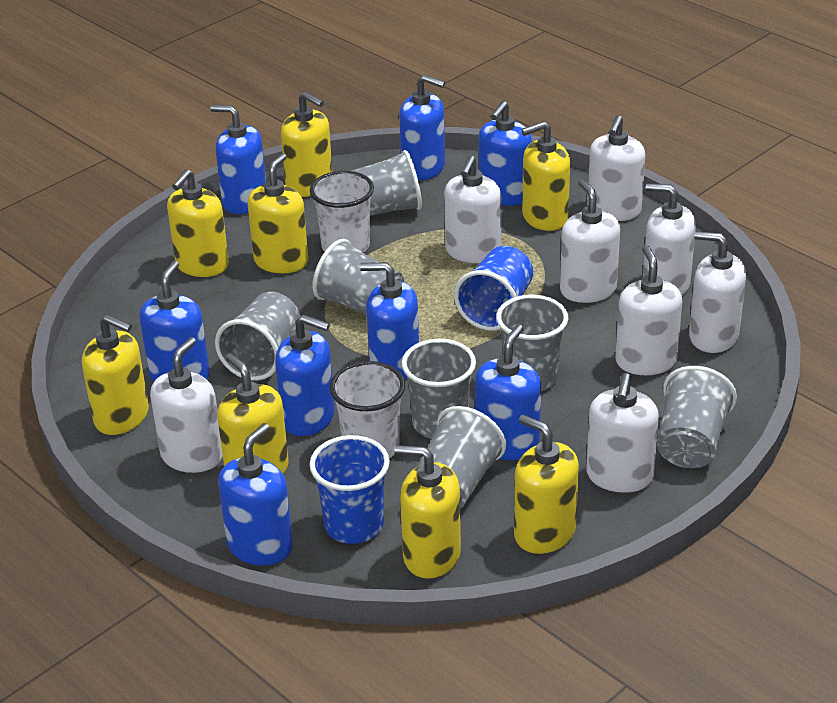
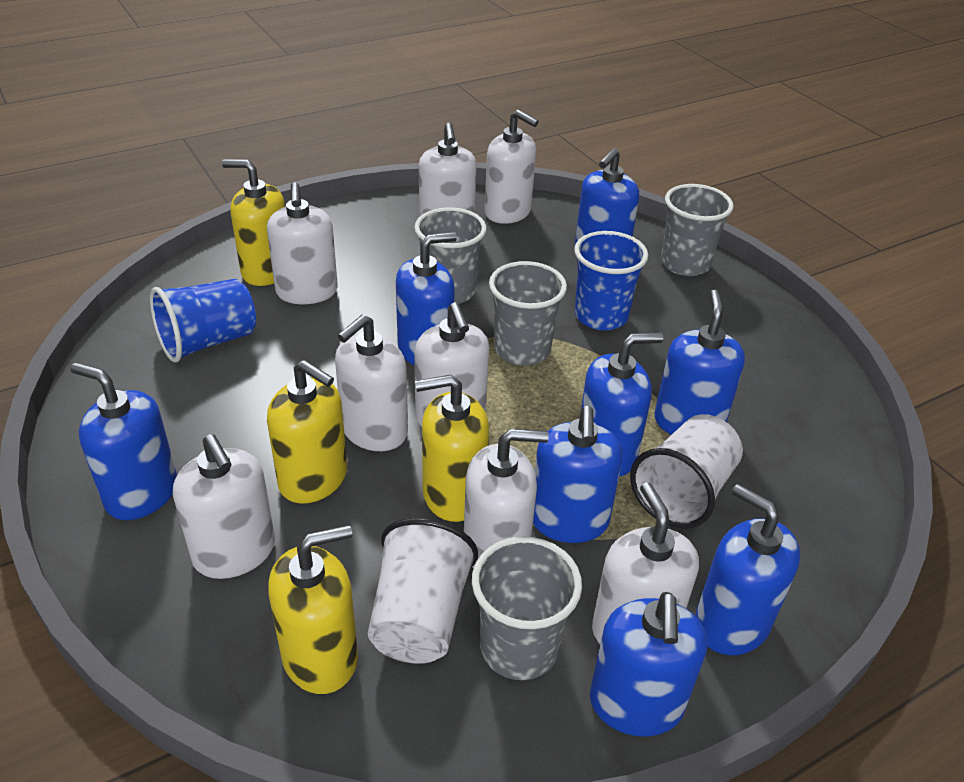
grey cup: [215,292,301,381] [312,239,404,315] [351,150,422,216] [401,339,476,439] [417,406,506,509] [496,295,568,391] [657,366,737,468] = 7 -> [414,207,487,304] [472,536,582,680] [489,261,567,366] [661,184,734,276] = 4
yellow soap dispenser: [82,314,149,435] [167,169,229,277] [217,353,289,474] [248,153,308,273] [281,91,332,197] [394,445,461,579] [514,415,579,554] [522,121,570,231] = 8 -> [222,159,285,286] [267,360,347,504] [268,525,358,694] [415,374,489,522] = 4

